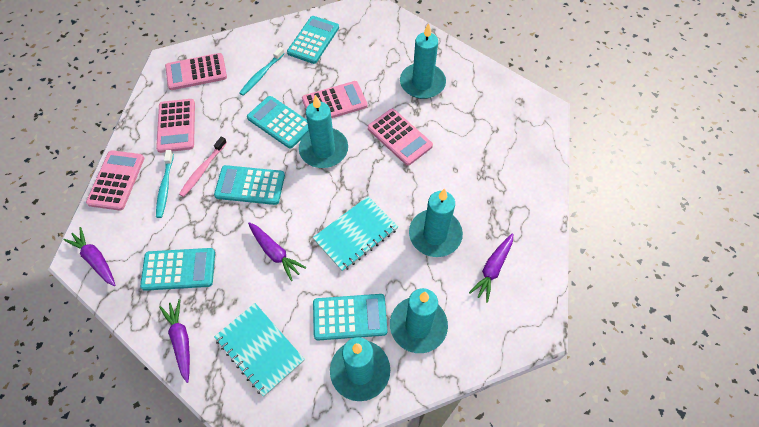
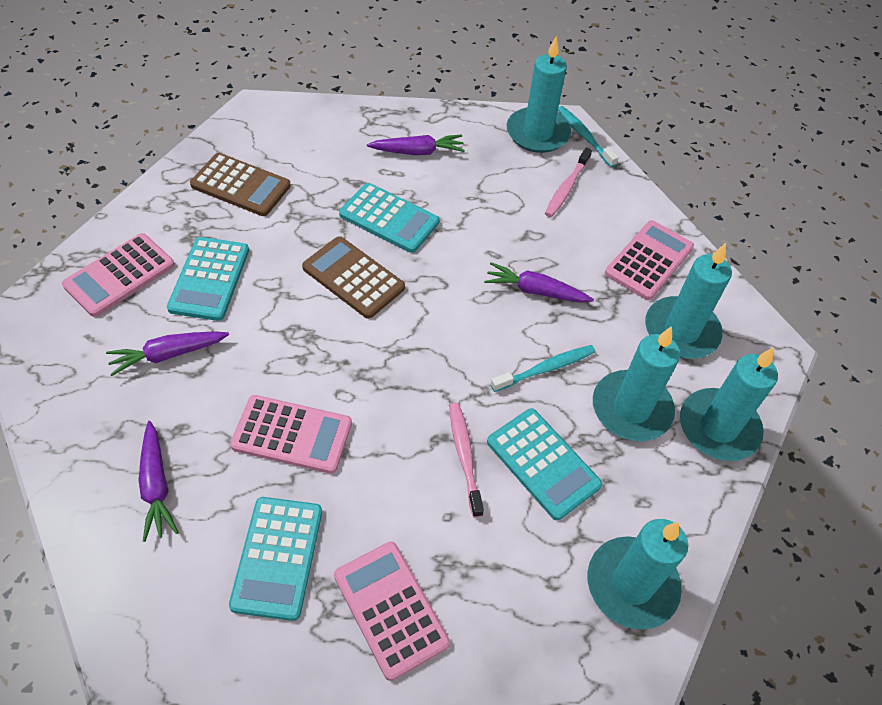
brown calculator: none = 0 -> [190,153,291,216] [302,236,405,319] = 2
pink calculator: [86,150,144,211] [156,99,195,153] [165,53,227,90] [302,81,367,118] [368,109,433,166] = 5 -> [62,233,175,317] [230,395,352,474] [334,541,450,681] [605,220,694,300] = 4
pink toothbrush: [179,137,227,197] = 1 -> [449,403,484,518] [545,147,592,217] = 2
turquoise calculator: [140,248,215,291] [214,165,285,205] [247,96,309,149] [287,16,339,64] [313,294,387,340] = 5 -> [167,237,249,321] [229,497,322,621] [339,183,439,253] [487,408,602,520] = 4
turquoise notebook: [214,303,305,397] [313,196,398,272] = 2 -> none = 0

